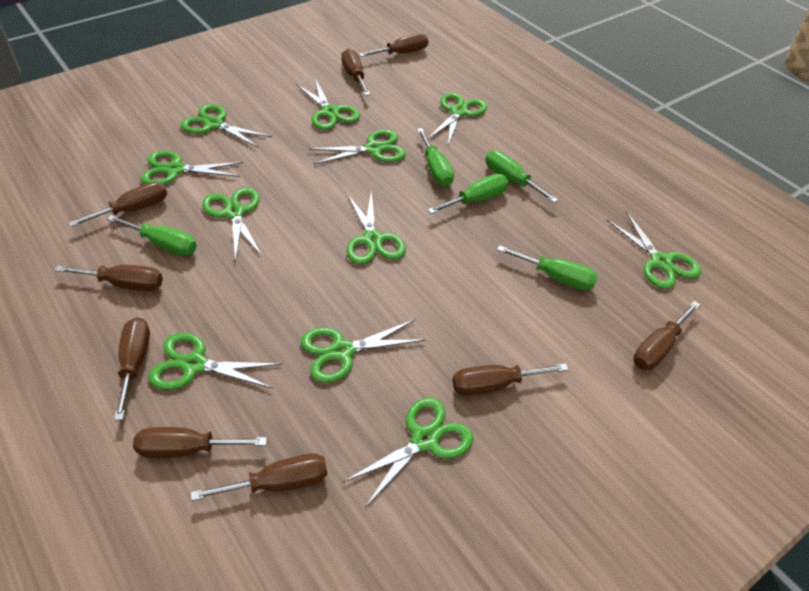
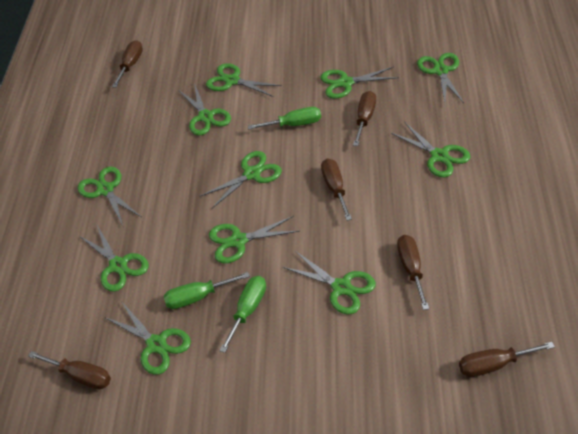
brown screwdriver: [55,265,163,291] [68,182,167,227] [114,317,150,420] [133,427,267,458] [191,453,327,501] [341,49,370,96] [359,34,428,57] [453,363,568,396] [633,301,701,370] = 9 -> [28,351,111,390] [112,40,143,88] [321,159,352,220] [353,91,376,146] [397,235,429,310] [459,342,555,377] = 6
green screwdriver: [107,215,197,256] [417,128,454,186] [428,174,509,214] [486,150,558,203] [497,245,598,290] = 5 -> [164,272,250,309] [219,276,266,353] [248,107,321,130] = 3

